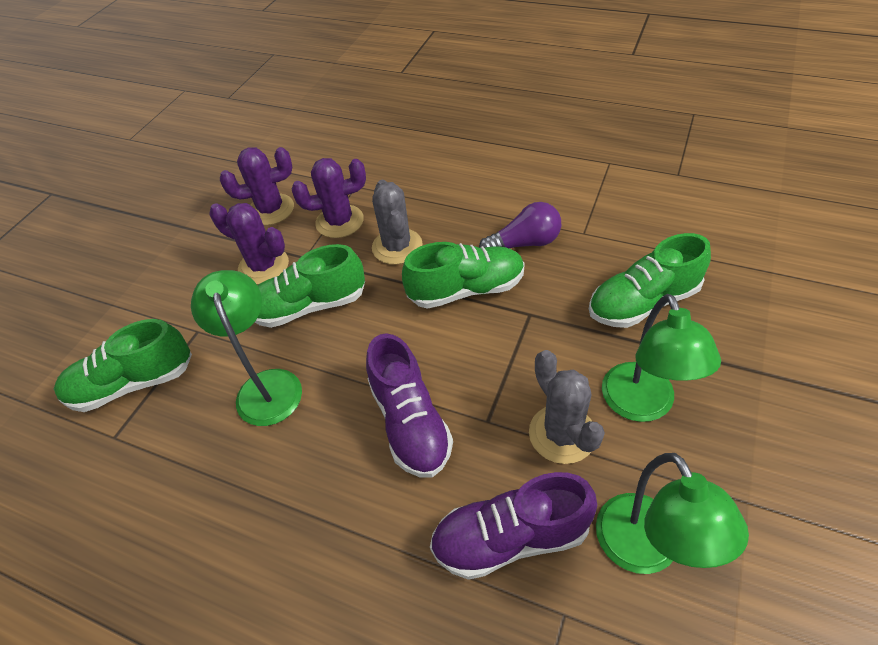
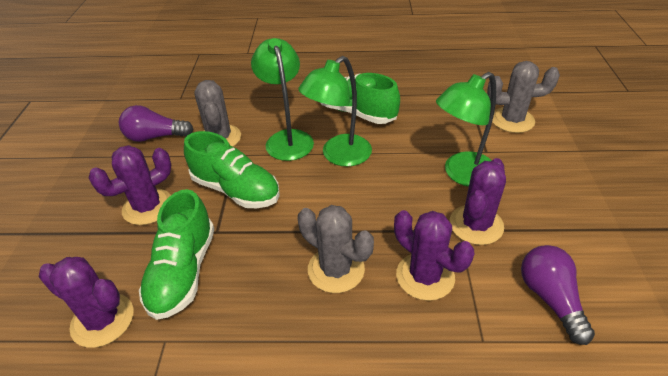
green shoe: [54,319,192,412] [254,244,365,328] [402,242,524,309] [589,233,711,328] = 4 -> [139,189,214,320] [184,131,280,208] [321,73,400,124] = 3
grey cactus: [372,180,423,265] [529,350,605,464] = 2 -> [194,80,241,147] [298,205,374,293] [487,61,560,133] = 3
purple cactus: [209,203,289,285] [220,147,294,225] [292,158,366,238] = 3 -> [39,257,134,348] [89,145,171,225] [394,210,474,301] [450,158,506,245] = 4
purple light bulb: [479,202,561,248] = 1 -> [119,105,194,142] [521,245,595,345] = 2
purple shoe: [366,333,453,478] [430,472,597,580] = 2 -> none = 0

